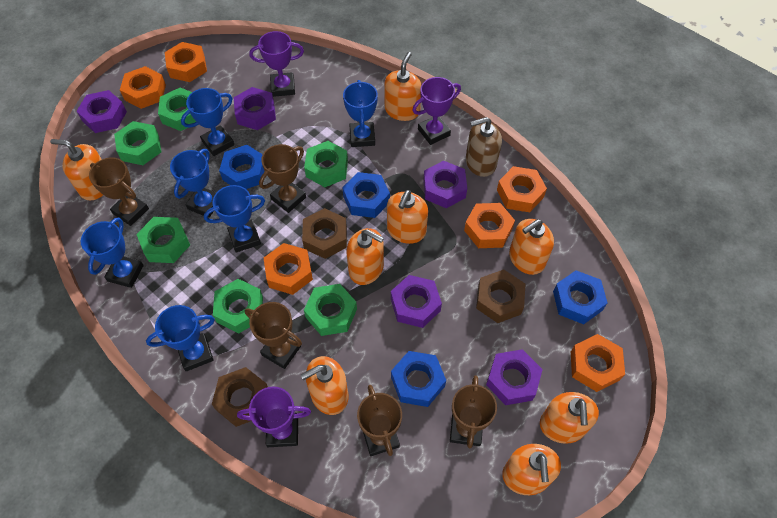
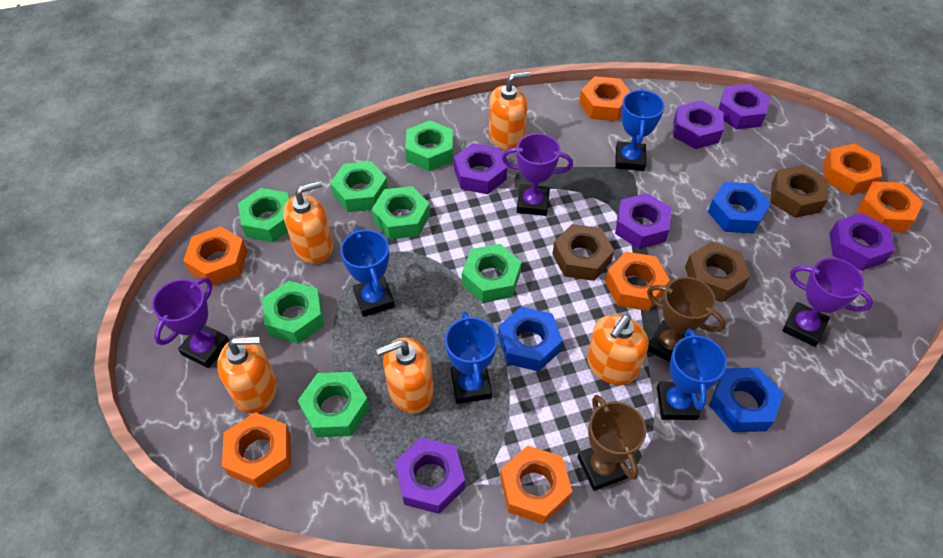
blue nut: [219,145,265,189] [342,172,390,218] [391,351,446,407] [553,270,607,324] = 4 -> [498,307,563,372] [708,182,771,234] [709,367,784,432] = 3
blue trophy: [81,218,144,288] [146,305,215,371] [170,149,217,218] [181,88,234,156] [204,185,265,253] [343,80,378,147] = 6 -> [340,228,395,317] [445,311,497,404] [615,89,665,171] [657,329,727,420] = 4
brown soap dispenser: [466,117,502,177] = 1 -> none = 0
brown trophy: [89,157,149,226] [245,302,302,369] [259,144,306,213] [357,385,402,456] [450,375,497,448] = 5 -> [578,395,646,491] [647,277,726,362] = 2
green nut: [114,121,162,165] [136,217,190,263] [158,88,196,131] [213,279,263,333] [304,141,348,187] [304,284,357,336] = 6 -> [238,188,289,242] [262,281,324,344] [298,372,370,437] [330,161,388,212] [372,186,430,239] [405,120,453,171] [462,244,521,303] = 7
orange nut: [120,66,166,109] [165,42,207,82] [264,243,313,295] [464,203,515,248] [497,166,547,212] [571,334,625,392] = 6 -> [183,226,248,286] [222,412,291,488] [500,445,572,524] [579,76,630,121] [605,252,670,311] [823,144,882,195] [856,181,923,233] = 7
orange soap dispenser: [50,139,103,200] [301,356,348,415] [346,228,384,285] [384,52,421,121] [387,190,428,244] [502,444,561,495] [509,219,554,275] [540,392,599,444] = 8 -> [217,337,277,413] [283,181,333,264] [376,338,434,414] [489,71,530,150] [587,315,649,385] = 5
purple nut: [77,90,127,133] [234,87,276,130] [391,275,442,328] [423,160,467,208] [486,349,543,405] = 5 -> [395,437,465,514] [454,143,507,194] [615,193,671,249] [673,100,724,149] [718,84,770,129] [829,213,895,271] = 6

